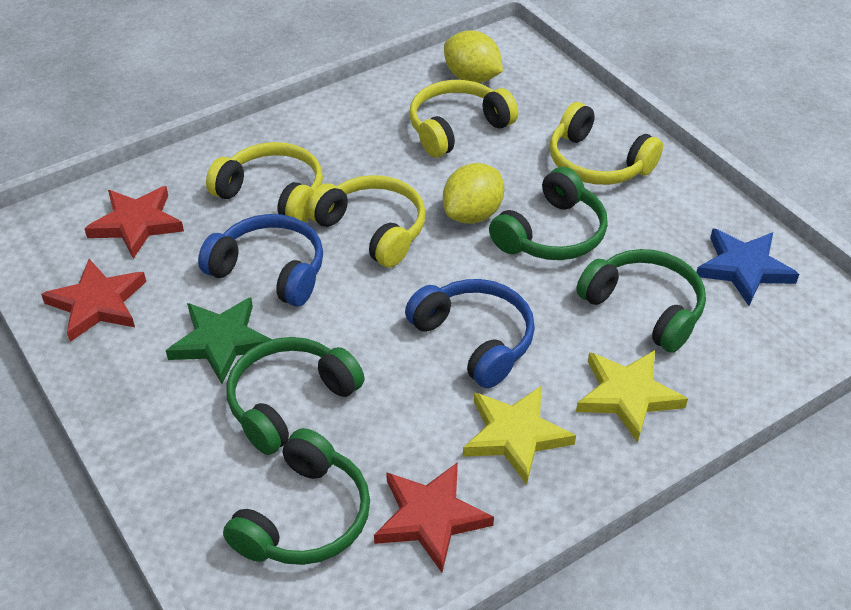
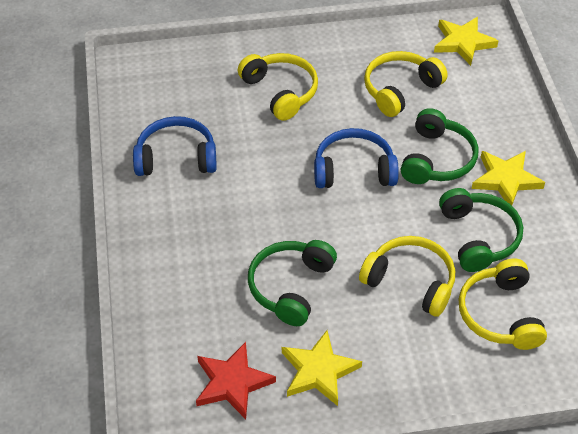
blue star: [696,229,799,306] = 1 -> none = 0
green headphones: [223,428,370,565] [226,337,365,455] [489,167,608,260] [576,249,706,353] = 4 -> [248,240,337,326] [401,108,479,184] [439,188,523,272] = 3
green star: [166,297,272,384] = 1 -> none = 0
red star: [41,259,146,342] [84,186,184,259] [374,462,494,572] = 3 -> [196,342,276,419] = 1
yellow lemon: [443,163,504,224] [444,30,503,83] = 2 -> none = 0
yellow star: [463,386,576,485] [576,350,688,443] = 2 -> [282,330,362,406] [434,17,498,66] [471,151,545,206] = 3

